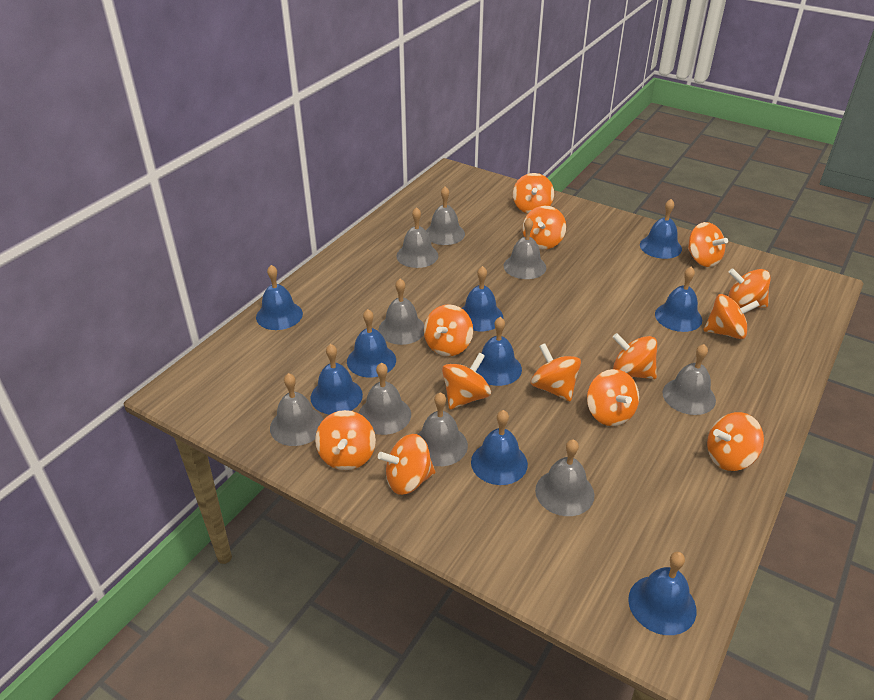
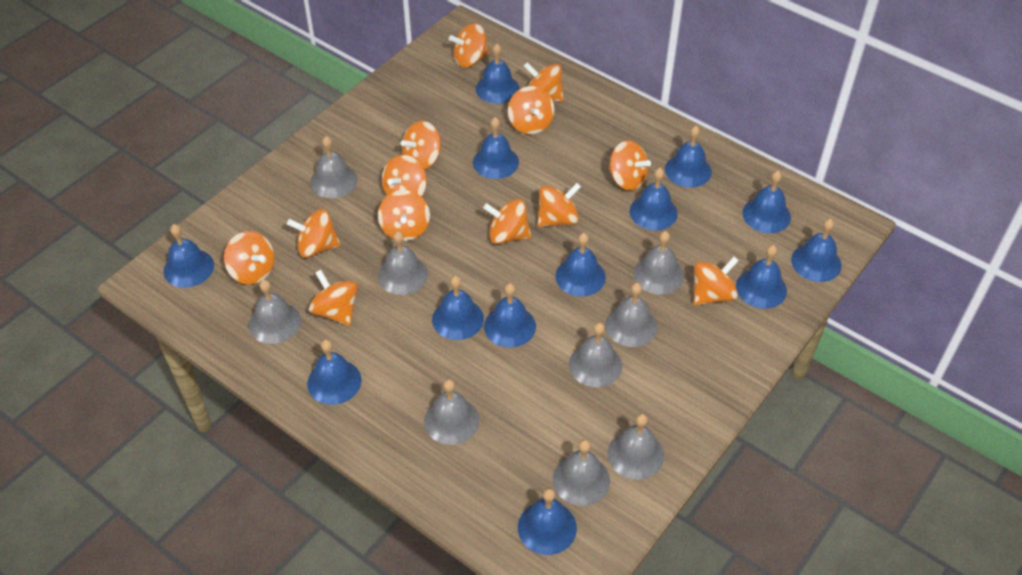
blue bell: [256,265,303,330] [310,344,363,415] [347,309,396,378] [462,266,503,331] [471,410,528,485] [476,317,522,386] [628,552,696,635] [640,199,682,259] [655,267,702,332] = 9 -> [163,224,214,288] [307,339,362,405] [432,276,484,340] [473,117,519,179] [476,43,519,104] [484,283,536,348] [518,488,577,555] [555,233,606,296] [630,168,678,230] [665,126,712,188] [736,245,787,309] [742,171,791,233] [791,218,842,282] = 13

